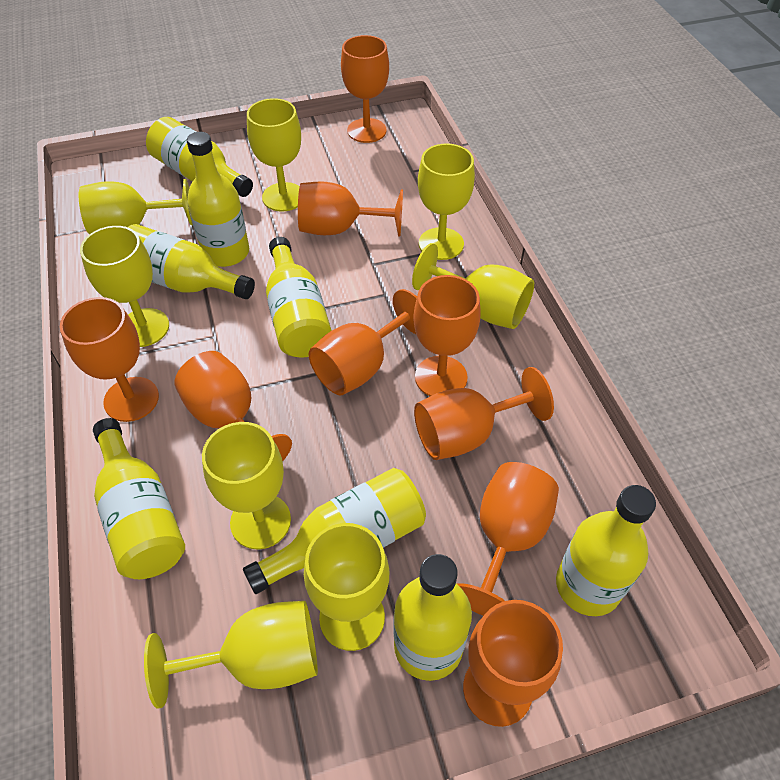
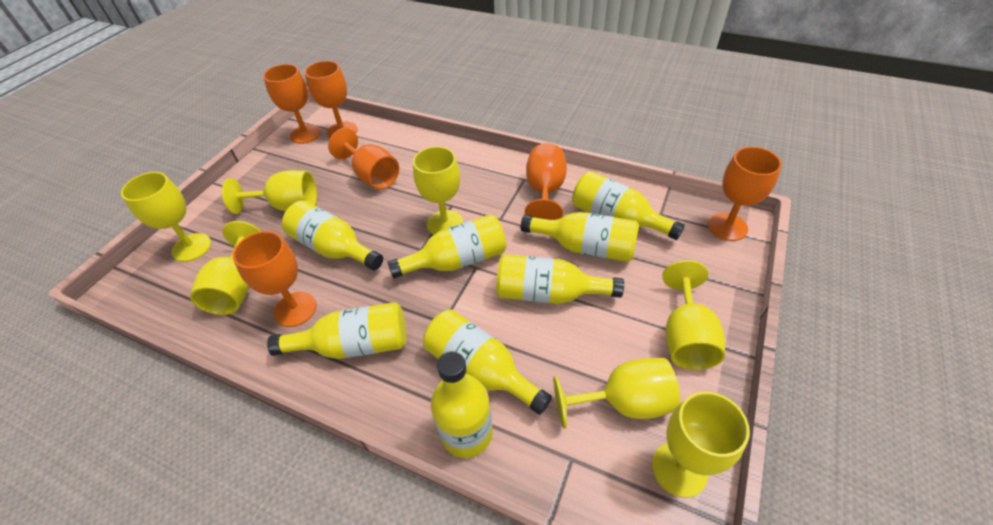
orange goblet: [60,297,159,422] [174,351,292,461] [298,181,403,236] [309,289,417,395] [341,35,389,143] [413,275,481,396] [414,367,554,460] [457,462,559,616] [463,600,563,727] = 9 -> [233,231,317,327] [263,64,321,144] [304,61,357,138] [328,128,399,190] [525,143,567,220] [708,147,782,241] = 6
yellow goblet: [79,179,193,234] [80,226,169,347] [144,601,318,709] [202,422,291,550] [247,98,301,212] [304,523,389,651] [412,243,534,329] [418,143,475,260] = 8 -> [121,172,211,262] [190,221,261,315] [222,170,317,214] [413,146,463,235] [553,358,680,429] [652,392,750,498] [662,260,725,370] = 7

